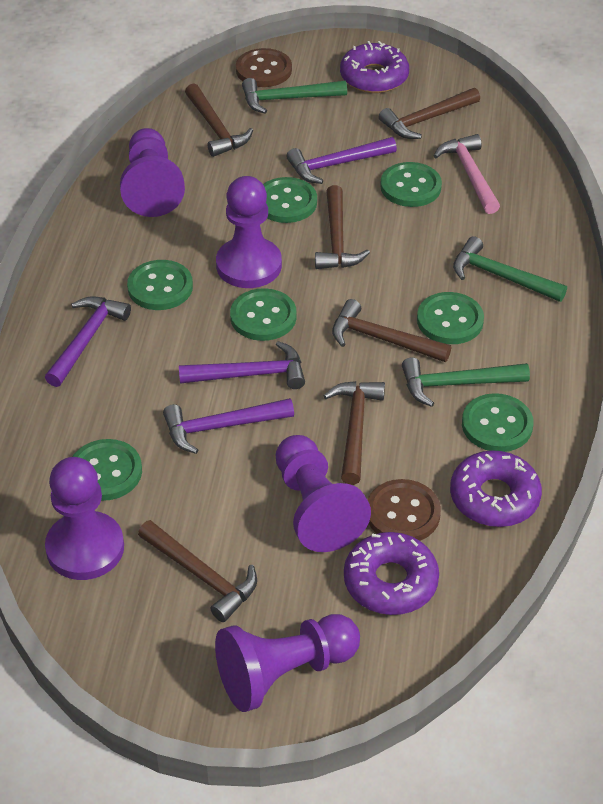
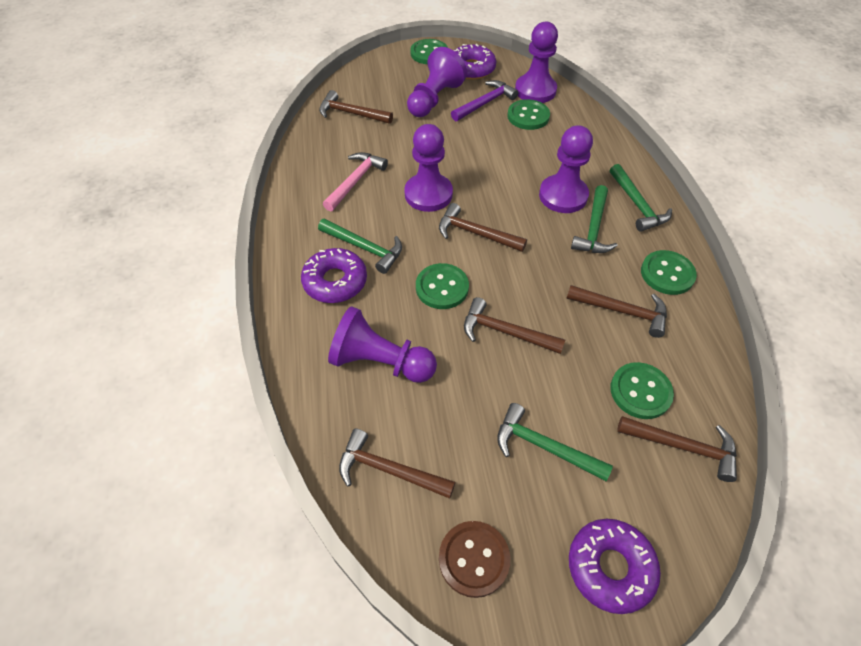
brown button: [236,48,292,87] [368,479,441,541] = 2 -> [439,521,510,598] = 1
green button: [72,439,142,501] [127,260,193,310] [230,288,297,341] [263,177,317,223] [380,162,442,207] [417,292,484,344] [462,393,533,452] = 7 -> [410,39,448,64] [416,263,469,309] [507,99,550,130] [610,362,674,419] [641,250,697,295] = 5
green hammer: [242,78,347,114] [402,357,530,407] [453,236,567,302] = 3 -> [318,219,402,274] [497,403,613,481] [571,185,618,253] [610,164,672,232] = 4
purple hammer: [45,296,131,387] [163,398,294,454] [179,341,305,389] [286,137,397,184] = 4 -> [451,80,518,121] = 1

